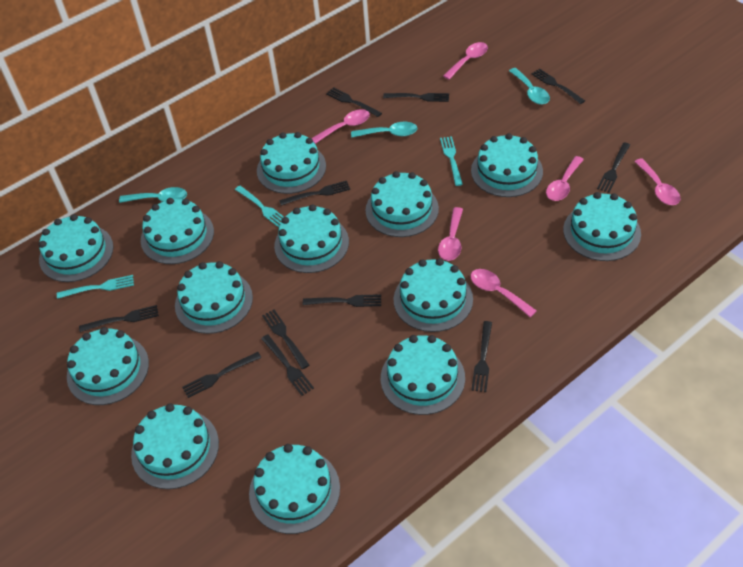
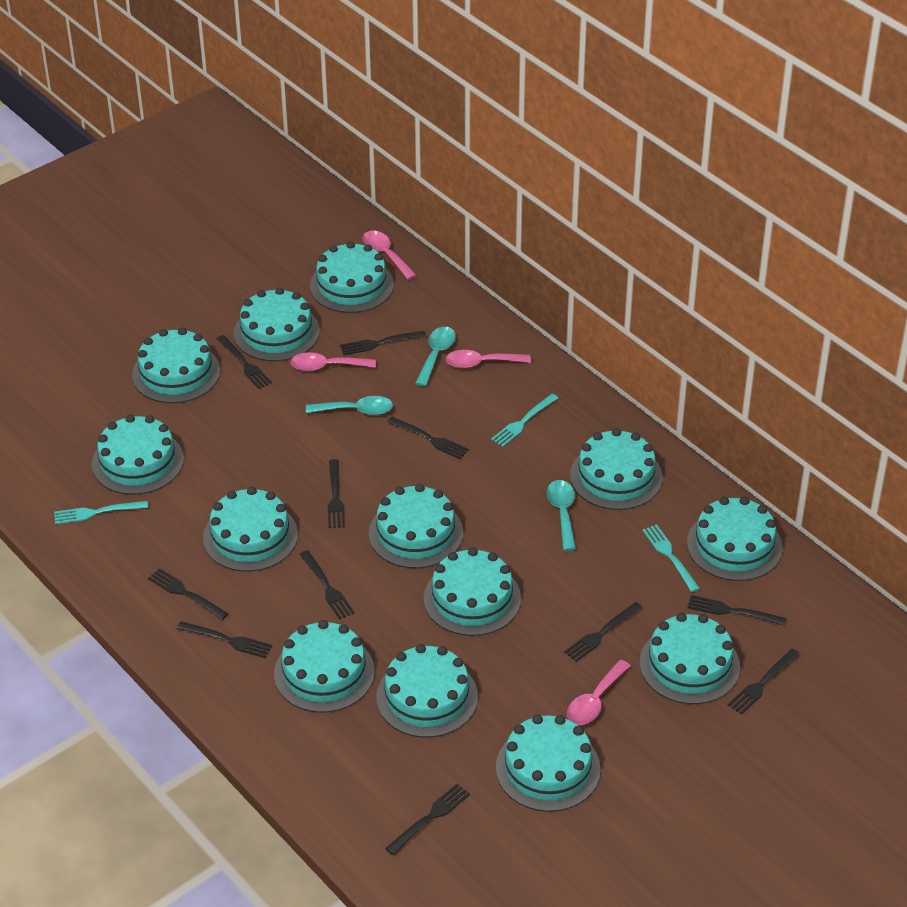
pink spoon: [312,109,370,144] [438,207,463,261] [443,42,488,80] [470,269,537,318] [546,156,584,201] [634,158,680,205] = 6 -> [290,352,376,371] [363,231,417,280] [445,350,531,368] [567,660,631,725] = 4

